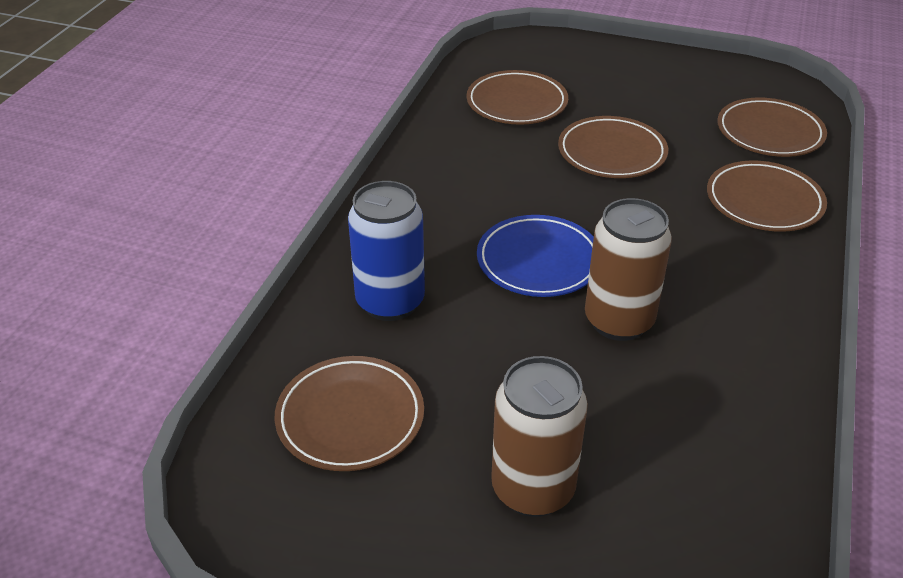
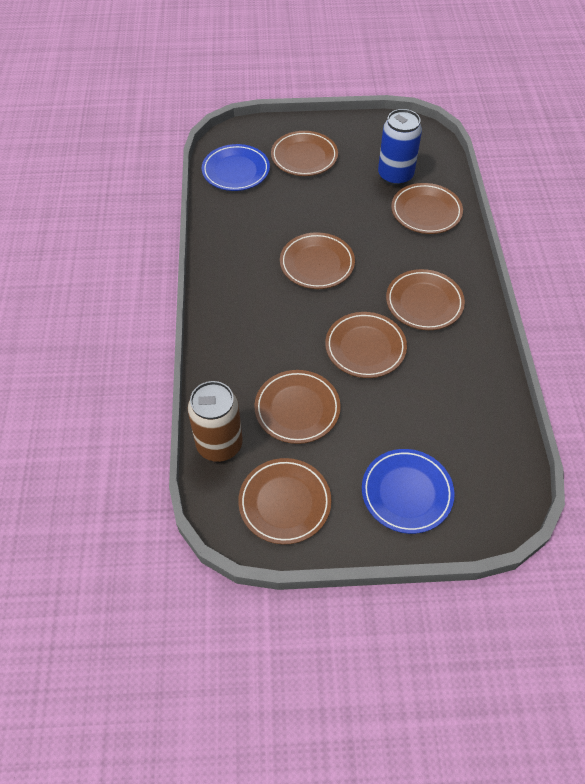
blue plate: [477,215,594,297] = 1 -> [202,144,270,191] [362,449,454,534] = 2
brown can: [491,356,588,517] [585,198,672,341] = 2 -> [188,381,243,462] = 1
brown plate: [275,356,424,471] [466,70,568,125] [558,116,668,178] [707,161,827,232] [717,98,827,157] = 5 -> [238,458,332,544] [254,370,341,444] [271,131,338,176] [280,232,355,289] [325,312,407,378] [386,269,465,330] [391,183,463,234] = 7

